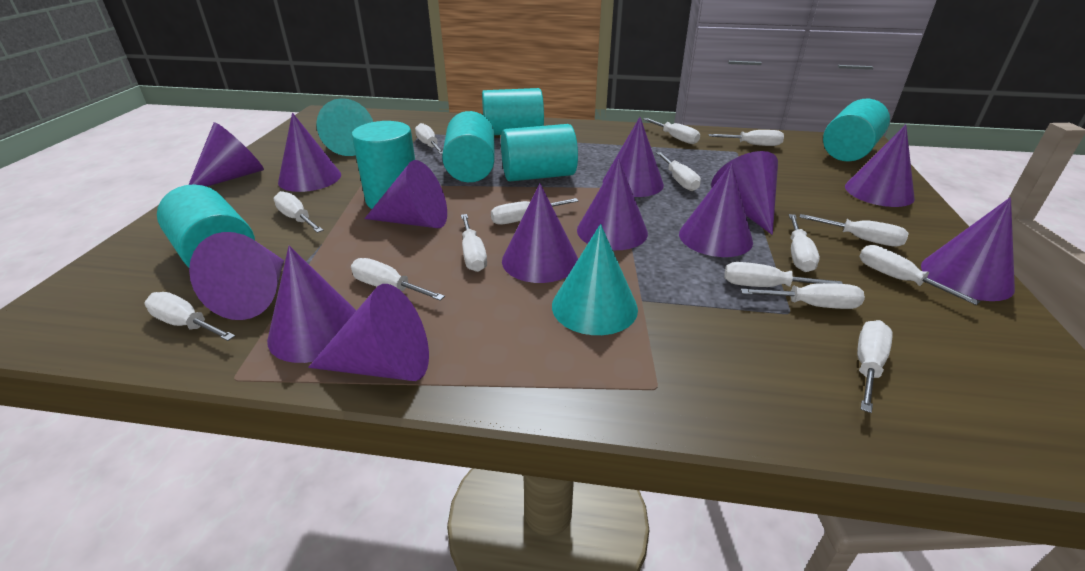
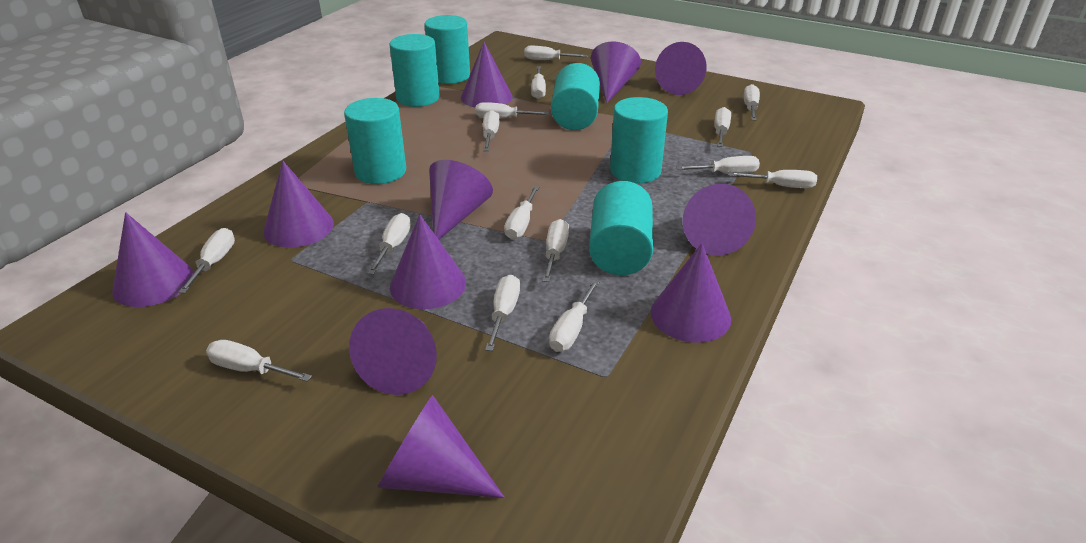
purple cone: [188,122,264,187] [189,232,284,320] [267,246,357,363] [278,113,341,192] [308,284,429,381] [364,160,447,228] [502,183,578,283] [577,158,648,250] [602,117,664,197] [679,163,753,257] [711,151,778,235] [845,124,915,207] [921,197,1015,301] = 13 -> [112,212,194,307] [263,161,334,247] [349,308,437,395] [378,395,505,498] [390,214,466,309] [429,160,493,240] [461,42,512,108] [591,41,641,103] [651,243,731,342] [655,42,706,95] [683,184,756,256] = 11
turquoise cone: [316,98,373,156] [552,224,638,335] = 2 -> none = 0

